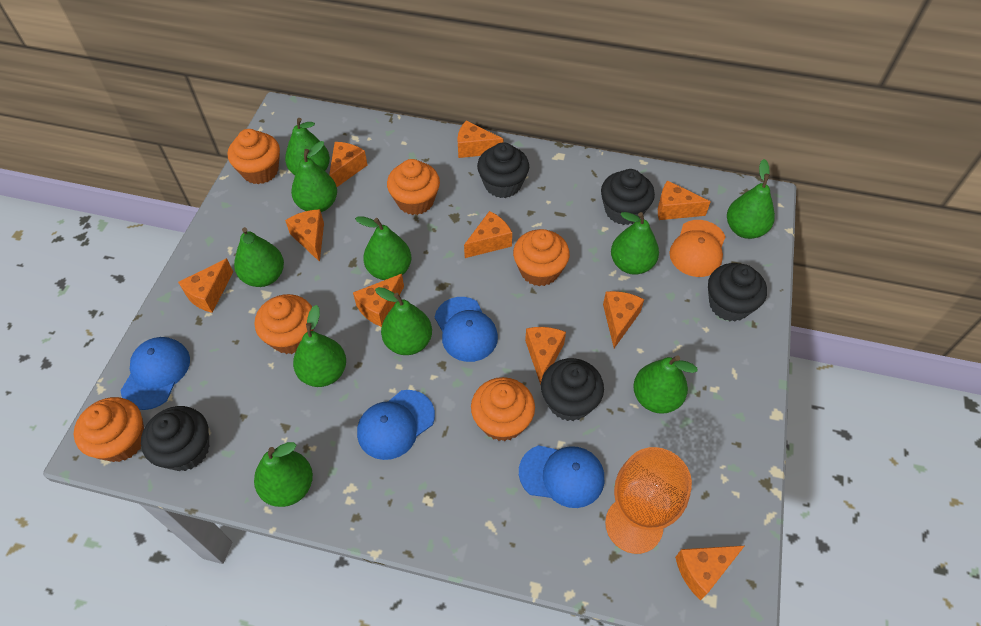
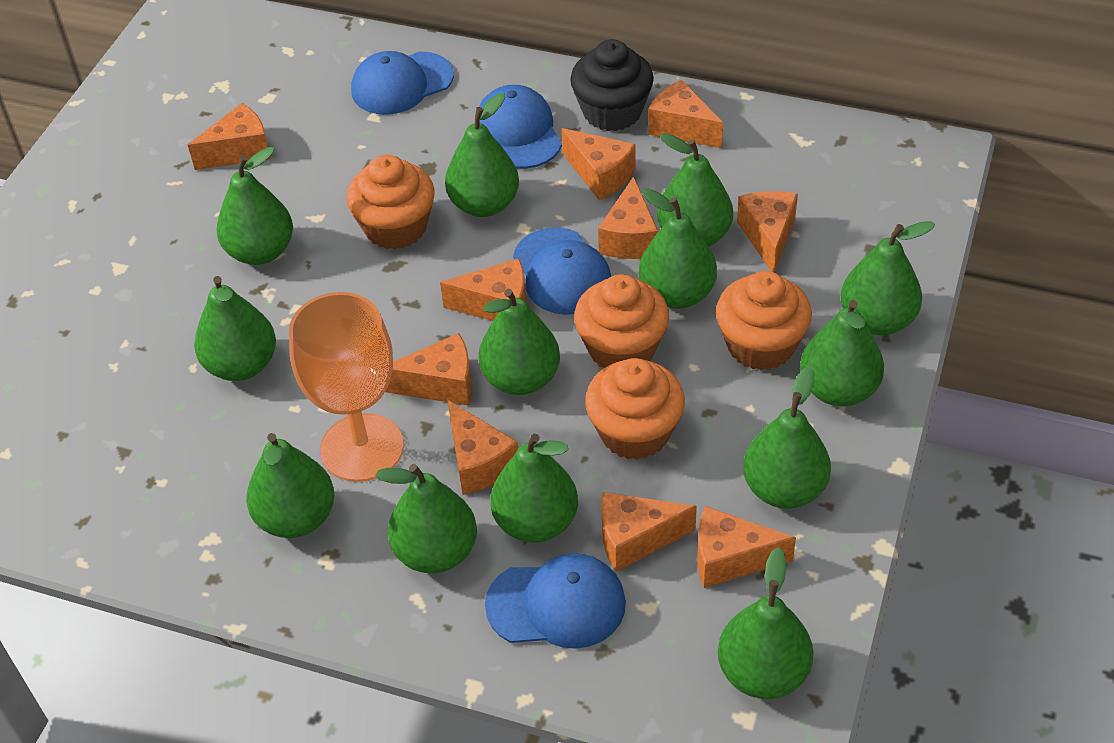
black cupcake: [141,406,209,471] [477,142,529,198] [541,358,604,421] [601,169,655,225] [708,263,767,321] = 5 -> [570,39,654,131] = 1
green pear: [234,227,284,287] [254,442,313,507] [285,118,330,175] [291,141,337,212] [293,305,346,387] [355,216,411,280] [375,287,432,355] [611,212,659,275] [633,355,697,414] [727,159,775,239] = 10 -> [194,276,276,381] [216,147,293,265] [246,433,334,538] [375,464,477,573] [445,93,519,217] [478,289,560,395] [490,434,578,543] [639,188,717,309] [657,133,733,247] [718,547,814,699] [743,366,831,509] [800,300,884,406] [841,221,935,335] = 13
orange cap: [669,220,726,277] = 1 -> none = 0
orange cupcake: [74,397,144,462] [228,129,280,184] [255,294,314,354] [387,159,440,215] [471,377,535,441] [513,229,570,286] = 6 -> [346,155,435,250] [574,274,669,368] [585,358,685,460] [716,271,812,370] = 4

